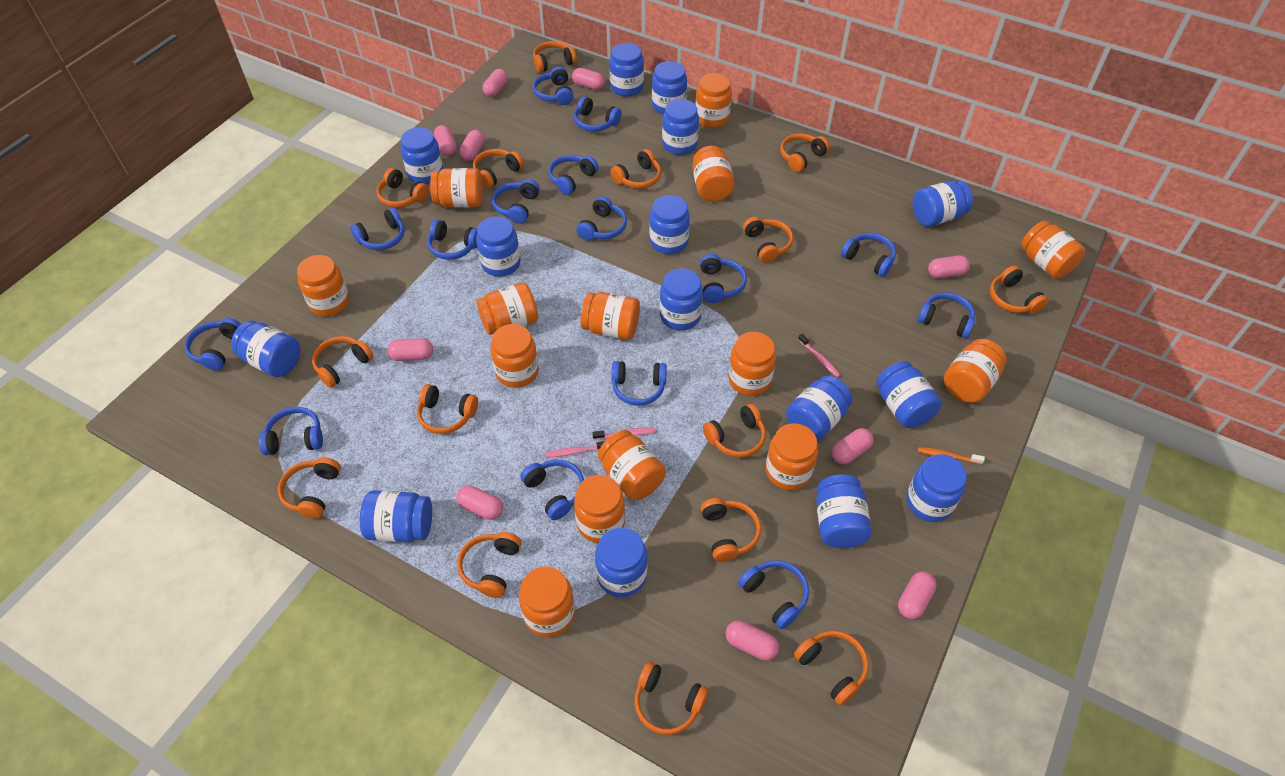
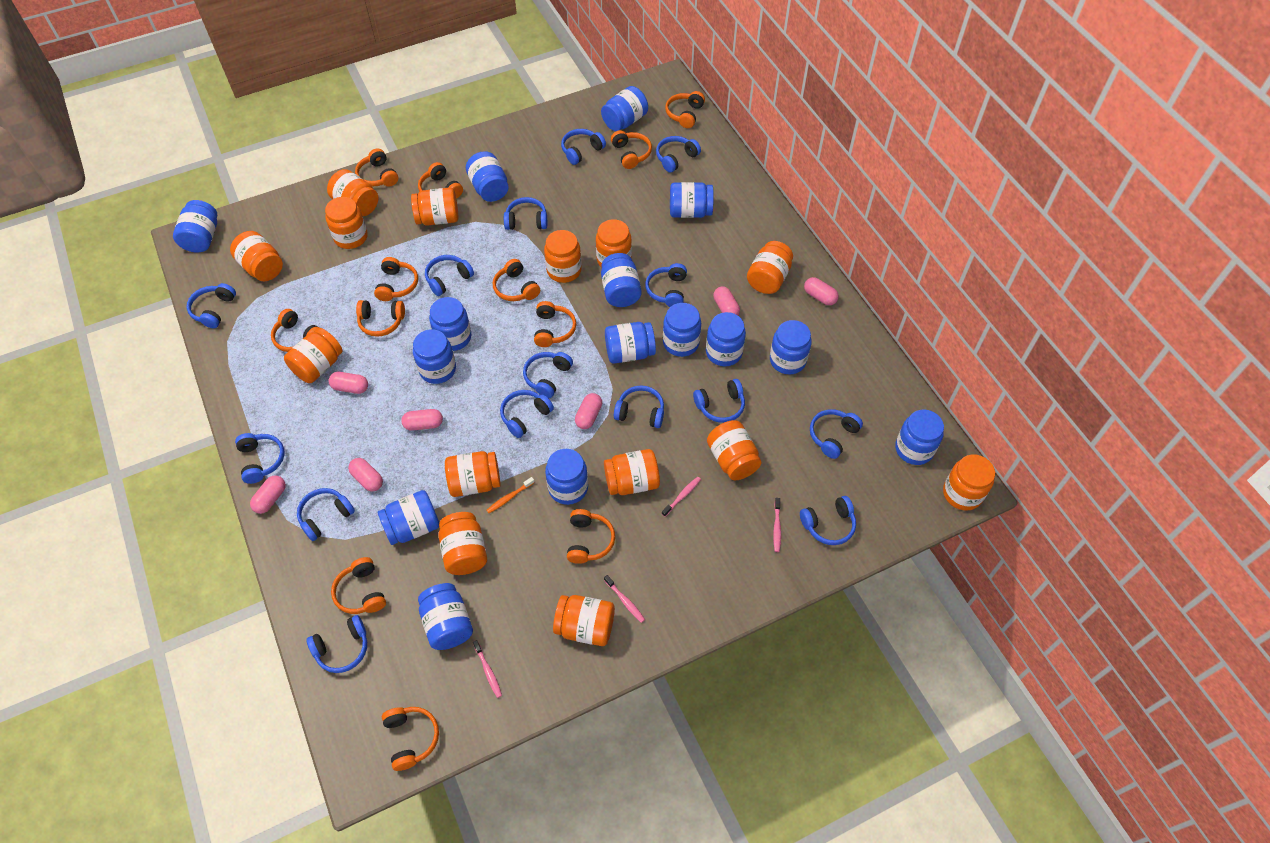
orange headphones: [278,457,341,519] [312,336,374,388] [376,168,429,208] [417,384,478,434] [457,532,521,598] [473,149,524,189] [533,41,577,73] [610,149,661,189] [634,661,709,735] [701,498,761,562] [703,404,766,458] [743,217,793,263] [780,133,830,172] [794,631,869,706] [990,266,1048,314] = 15 -> [271,309,319,352] [331,557,386,614] [355,149,398,187] [356,300,405,337] [374,257,418,301] [382,707,439,771] [418,162,463,199] [493,259,540,301] [534,301,576,347] [567,509,615,564] [611,130,652,169] [665,91,705,128] = 12
pink capsule: [387,338,433,361] [434,125,457,156] [456,485,503,520] [459,130,485,161] [483,69,508,97] [572,68,605,90] [726,620,779,661] [832,428,874,464] [898,571,937,620] [928,256,970,278] = 10 -> [250,475,286,514] [329,372,368,394] [348,458,383,492] [401,409,443,431] [575,393,602,429] [713,287,740,315] [804,277,839,305] = 7
pink toothbrush: [546,441,605,458] [592,428,655,440] [798,334,841,377] = 3 -> [473,640,502,698] [604,575,645,623] [662,477,701,517] [773,498,781,552] = 4

